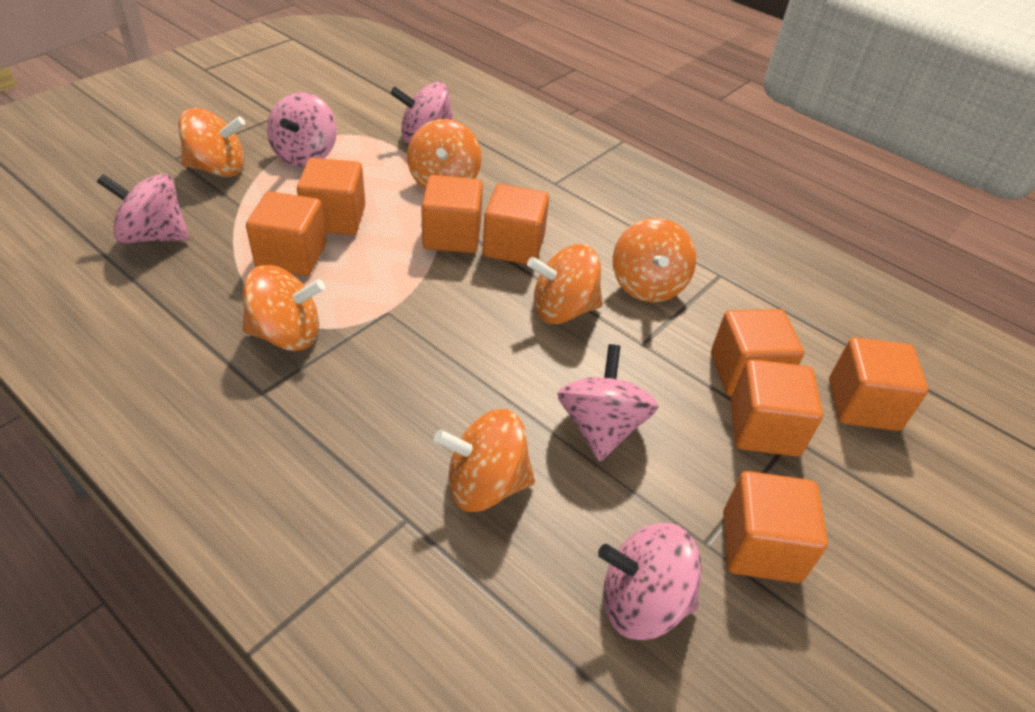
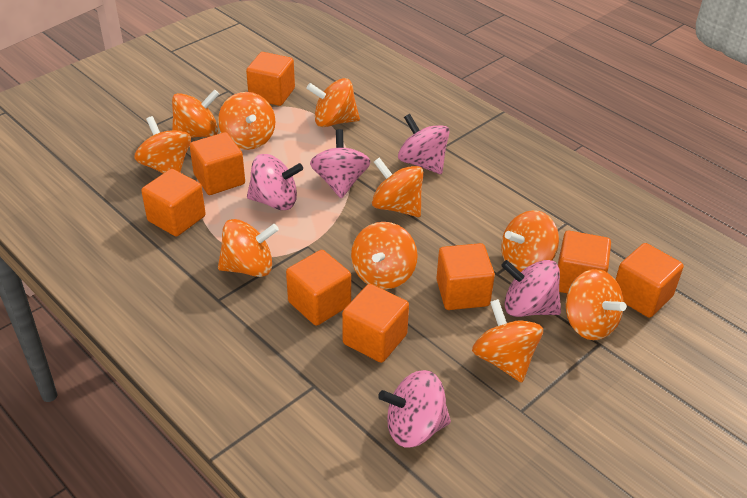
orange spinning top: [179,108,245,177] [242,265,325,351] [407,119,481,189] [434,409,535,512] [527,244,603,324] [613,218,696,302] = 6 -> [135,116,191,173] [172,89,219,138] [218,92,275,150] [218,219,279,277] [306,78,360,127] [351,222,418,289] [372,157,423,217] [472,299,543,383] [501,210,559,272] [566,269,626,340] = 10

